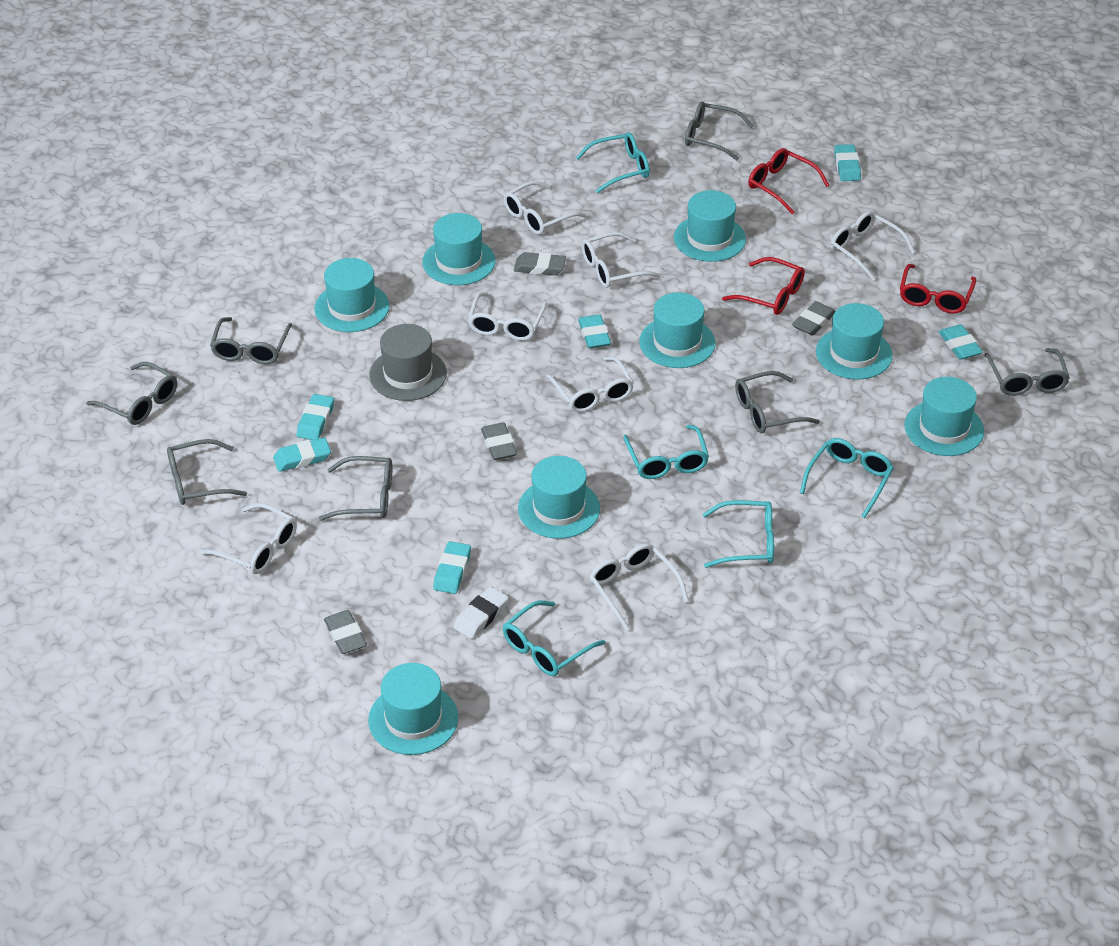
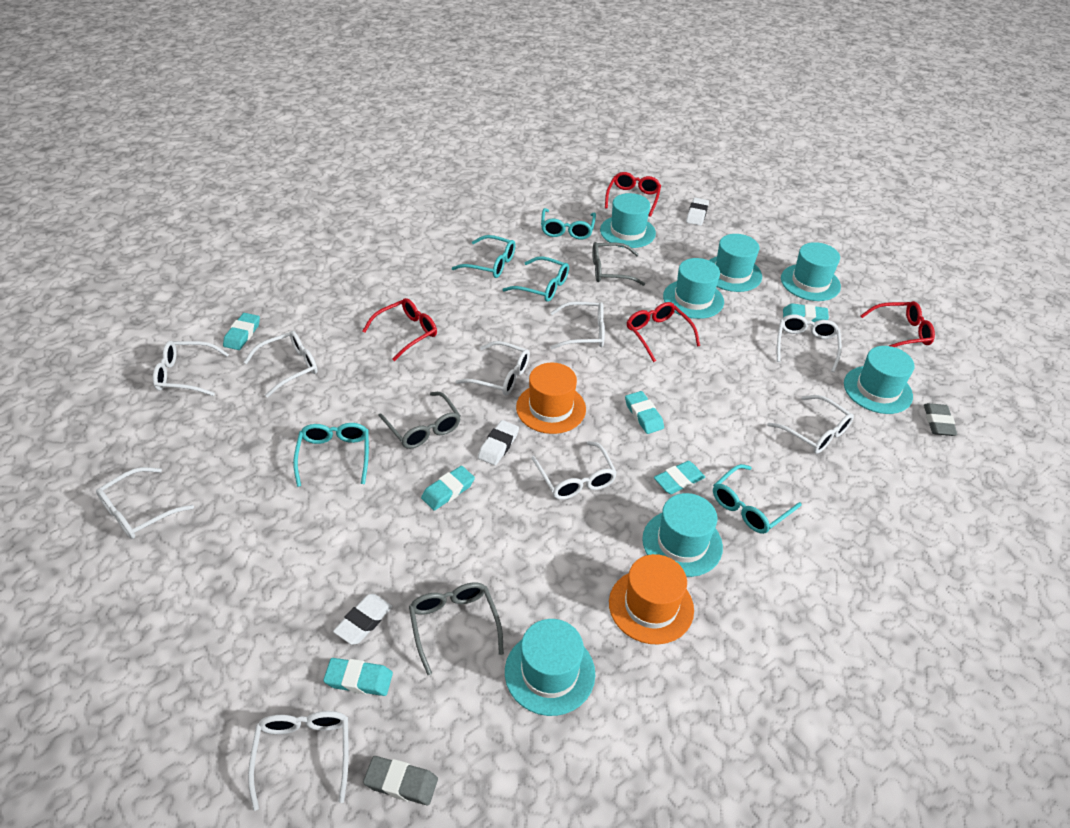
grey eraser: [324,610,367,654] [481,422,517,460] [514,252,566,275] [792,301,835,336] = 4 -> [363,756,438,805] [924,403,957,436] = 2
grey glasses: [86,362,177,425] [167,439,247,505] [210,317,292,364] [319,456,392,521] [685,101,754,160] [735,371,820,433] [984,348,1070,396] = 7 -> [378,392,461,449] [409,582,504,675] [592,242,645,286] = 3
grey hat: [369,324,447,401] = 1 -> none = 0
orange hat: none = 0 -> [516,362,586,434] [609,554,694,645] = 2
red glasses: [722,257,805,315] [748,148,829,214] [900,264,976,314] = 3 -> [363,298,437,361] [605,172,661,217] [627,302,700,362] [860,301,935,347] = 4
turquoise hat: [314,258,389,332] [368,663,458,755] [422,213,495,285] [518,456,600,539] [639,292,715,368] [674,190,746,262] [816,303,893,380] [904,377,984,456] = 8 -> [505,619,595,716] [600,193,656,248] [642,493,723,577] [663,258,724,319] [709,234,762,292] [781,242,841,301] [844,346,914,414] = 7
white eraser: [453,586,508,639] = 1 -> [333,594,392,645] [478,420,519,465] [686,198,709,226] = 3
white glasses: [201,503,297,574] [468,292,547,341] [504,181,587,235] [546,356,634,412] [582,232,661,288] [590,544,689,631] [830,211,915,281] = 7 -> [96,467,194,539] [153,341,229,396] [244,331,317,397] [248,711,349,811] [456,341,530,395] [531,441,617,500] [550,301,605,349] [767,395,854,454] [777,314,842,372] = 9

